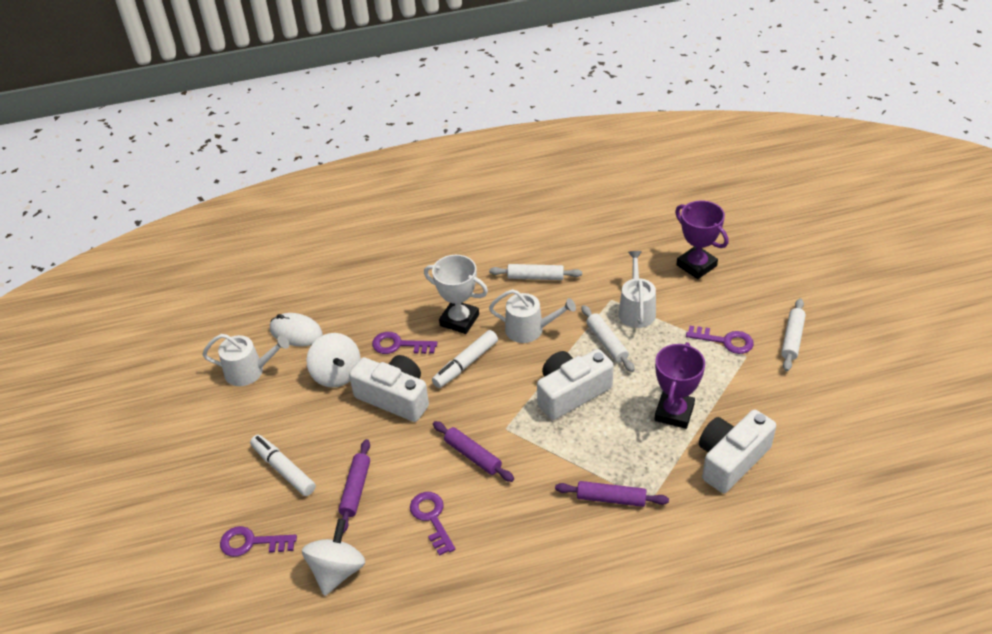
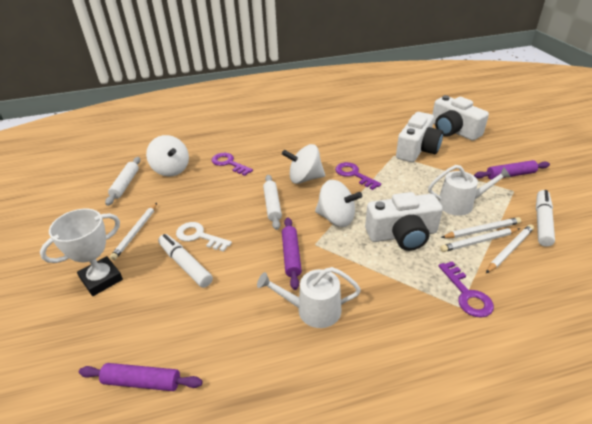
purple key: [220,526,297,557] [372,332,437,354] [410,492,455,556] [686,326,754,354] = 4 -> [211,153,253,176] [335,162,381,190] [439,261,494,318] = 3
purple trophy: [654,342,705,429] [675,200,729,279] = 2 -> none = 0
white key: none = 0 -> [176,222,232,252] = 1
white mouse: [270,313,323,346] = 1 -> none = 0
white pencil: none = 0 -> [110,203,157,260] [440,228,520,252] [441,217,521,238] [486,224,534,273] = 4
white rolling pin: [489,264,582,280] [581,305,635,372] [781,298,806,371] = 3 -> [105,157,140,206] [263,175,282,230] = 2
white spinning top: [302,519,365,596] [306,333,360,388] = 2 -> [146,135,189,177] [282,144,325,184] [315,180,362,227] = 3
white watering can: [202,334,289,386] [489,289,576,343] [618,251,656,328] = 3 -> [257,267,361,328] [428,165,511,216] = 2

